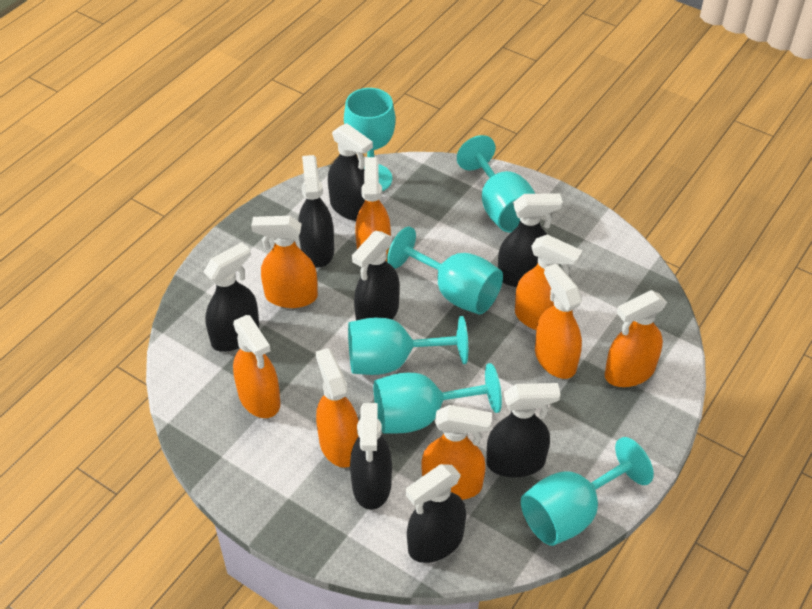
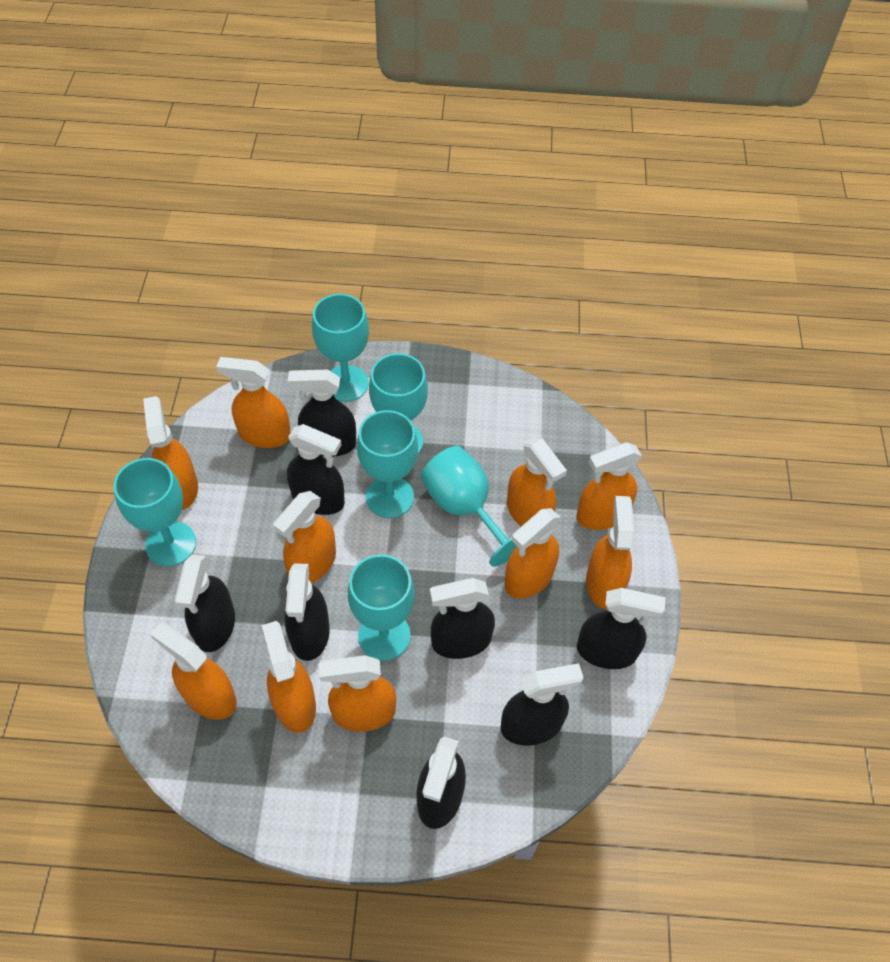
orange spray bottle: [233,315,281,418] [251,216,318,308] [315,348,359,468] [355,157,391,261] [421,405,492,500] [515,235,582,330] [535,263,582,379] [605,290,667,387] = 8 -> [143,396,198,510] [150,623,237,720] [216,357,291,448] [262,621,316,733] [273,491,336,583] [319,655,396,732] [505,508,561,599] [507,437,567,526] [576,442,642,530] [586,496,635,609] = 10

